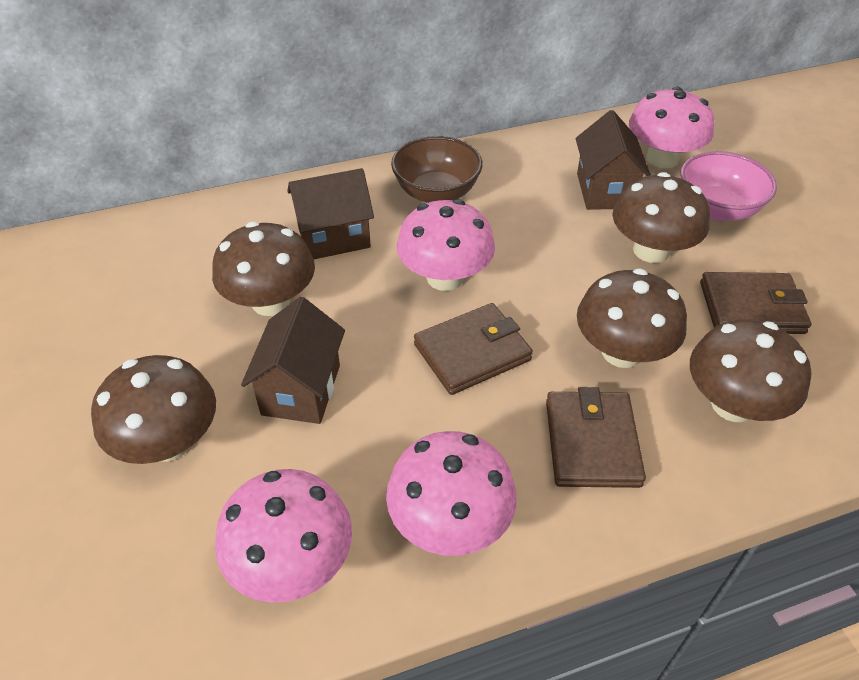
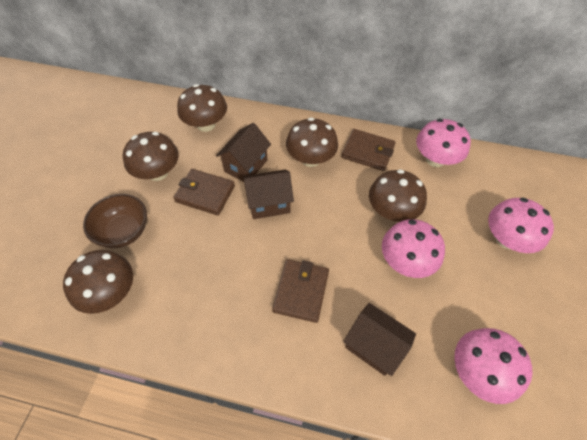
pink bowl: [680,151,777,221] = 1 -> none = 0

